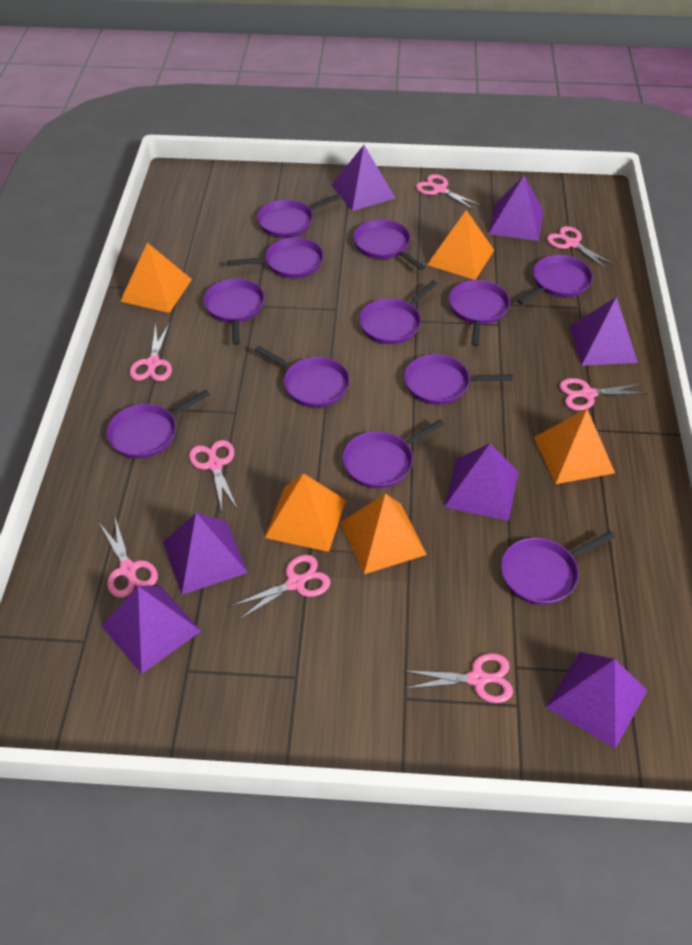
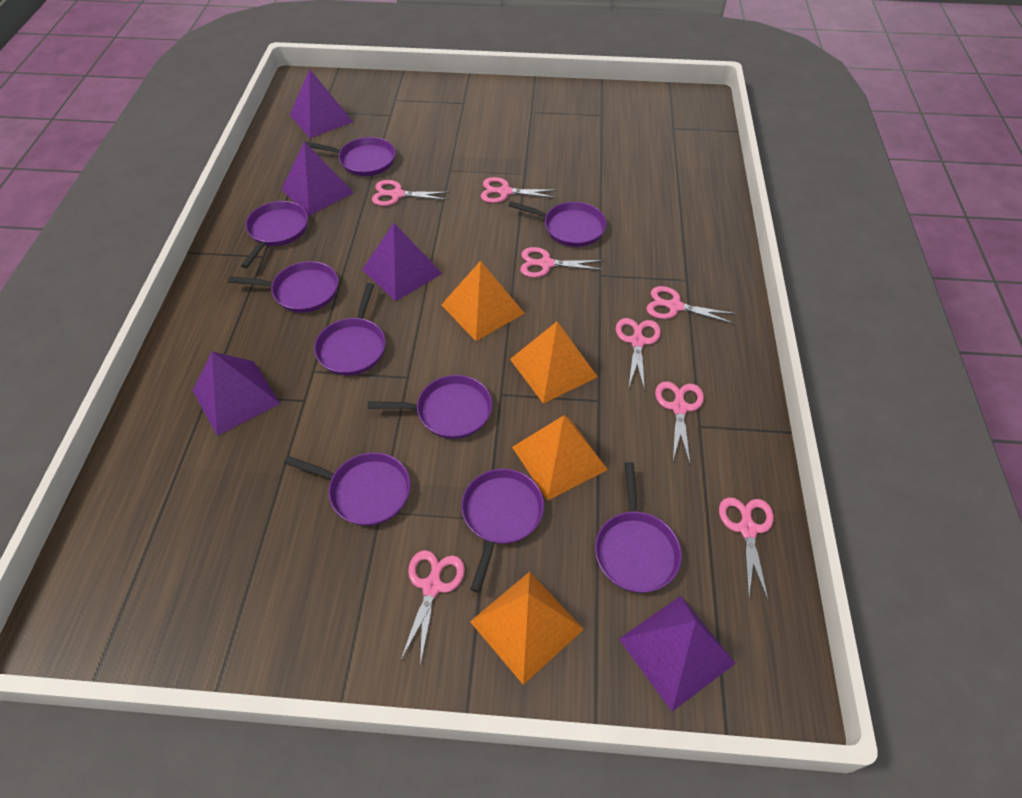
orange pyramid: [120,243,192,313] [265,473,346,552] [340,493,427,574] [427,210,494,280] [534,409,615,484] = 5 -> [441,261,525,341] [470,572,584,685] [510,322,598,404] [512,415,608,501] = 4
purple pan: [107,390,210,459] [204,279,265,345] [228,237,324,278] [255,346,350,407] [257,193,342,238] [342,419,444,488] [353,219,425,270] [359,280,438,344] [404,354,513,405] [449,280,510,346] [501,531,615,605] [517,255,593,305] = 12 -> [228,261,339,313] [241,201,308,268] [284,452,411,526] [306,137,396,176] [314,283,385,375] [368,375,492,439] [461,469,544,593] [508,201,606,247] [595,462,682,593] = 9
purple pyramid: [102,586,201,674] [163,513,248,595] [331,145,395,211] [444,443,519,521] [488,175,544,241] [546,652,648,749] [569,297,638,366] = 7 -> [193,352,280,436] [281,141,354,216] [290,69,353,138] [362,223,442,301] [619,596,736,712] = 5

